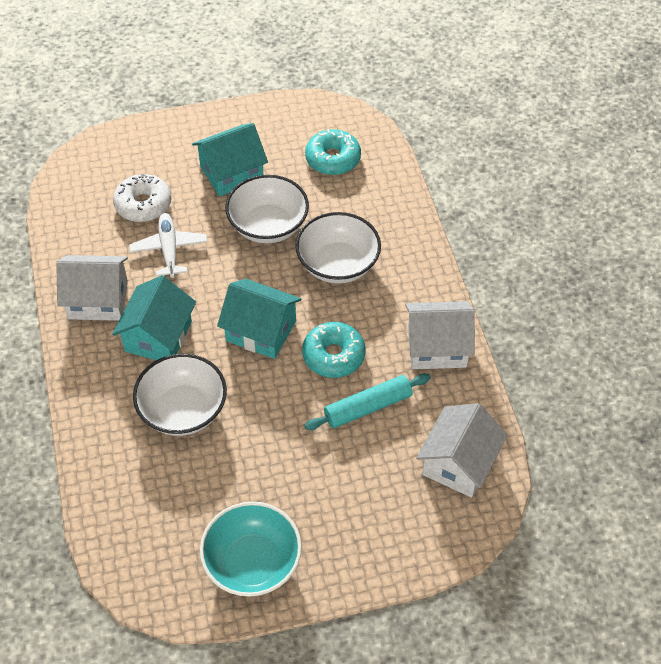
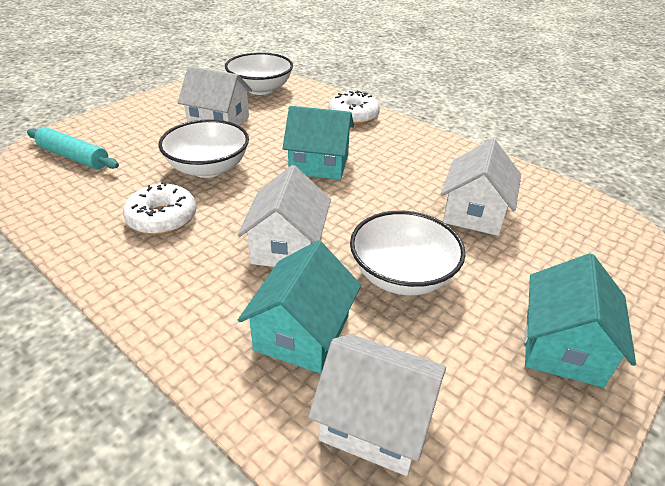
turquoise bowl: [200,502,302,597] = 1 -> none = 0
turquoise donut: [302,322,366,378] [305,129,361,175] = 2 -> none = 0
white donut: [113,174,171,222] = 1 -> [123,182,196,235] [328,91,380,125] = 2
white house: [56,255,128,321] [405,301,475,369] [416,403,508,498] = 3 -> [177,66,252,126] [238,165,331,267] [308,334,446,476] [441,139,521,236] = 4
white plane: [129,213,207,278] = 1 -> none = 0

